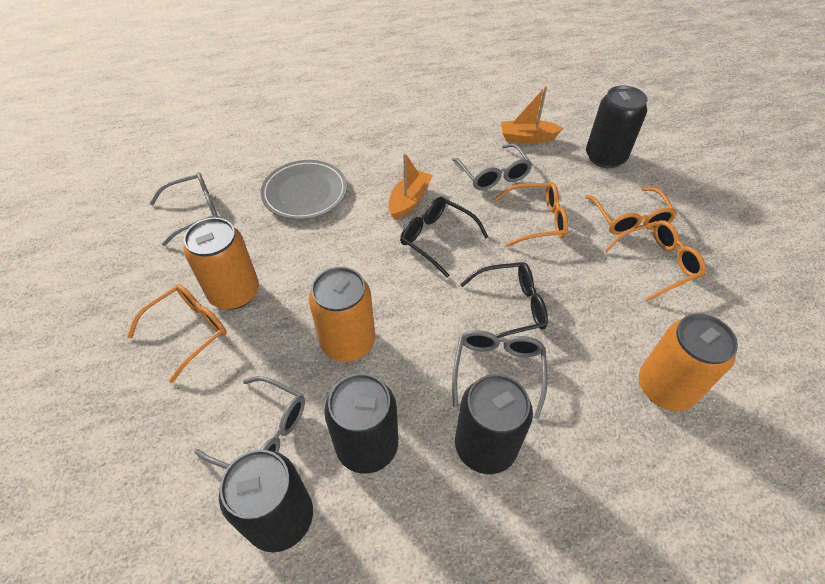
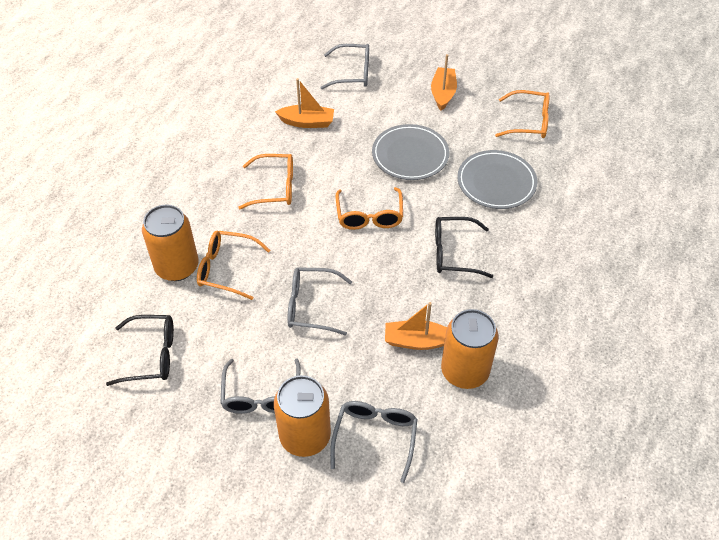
black can: [219,449,313,552] [324,373,398,474] [455,374,533,474] [586,85,648,168] = 4 -> none = 0
grey plate: [261,160,347,220] = 1 -> [372,124,449,180] [457,150,537,209] = 2
orange boat: [389,153,433,220] [501,86,563,144] = 2 -> [275,78,334,128] [385,302,447,350] [431,54,457,111] = 3

